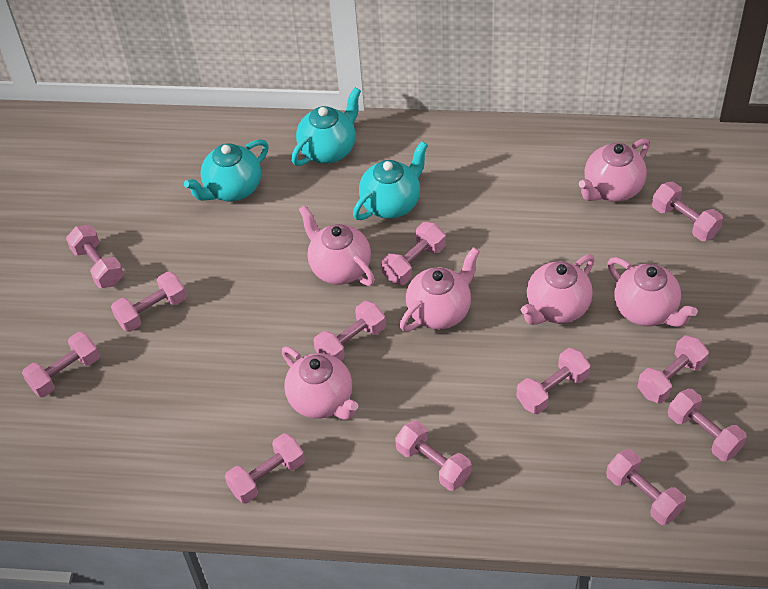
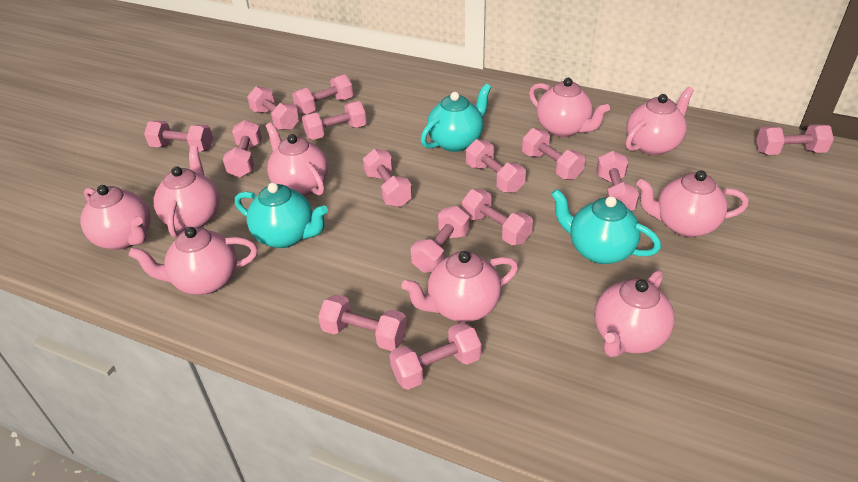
pink dumbbell: [22,332,100,397] [66,225,124,288] [111,271,186,332] [225,433,305,503] [313,301,386,361] [381,222,446,285] [395,420,472,491] [516,348,590,414] [606,449,686,525] [638,335,709,403] [652,182,723,241] [668,389,747,461] = 12 -> [144,120,213,152] [223,120,262,178] [247,86,299,130] [292,74,353,115] [302,101,367,140] [318,294,407,351] [363,149,412,207] [390,322,481,390] [411,206,470,273] [462,189,533,245] [466,139,526,193] [522,128,585,180] [596,151,639,211] [756,124,834,155] = 14
pink teapot: [282,347,358,420] [299,205,375,286] [400,247,480,331] [521,254,595,325] [579,138,650,202] [608,257,698,327] = 6 -> [80,185,151,250] [129,227,258,295] [154,146,220,237] [265,122,328,196] [402,251,518,322] [529,78,610,137] [594,270,675,357] [626,87,694,155] [636,170,748,237] = 9

